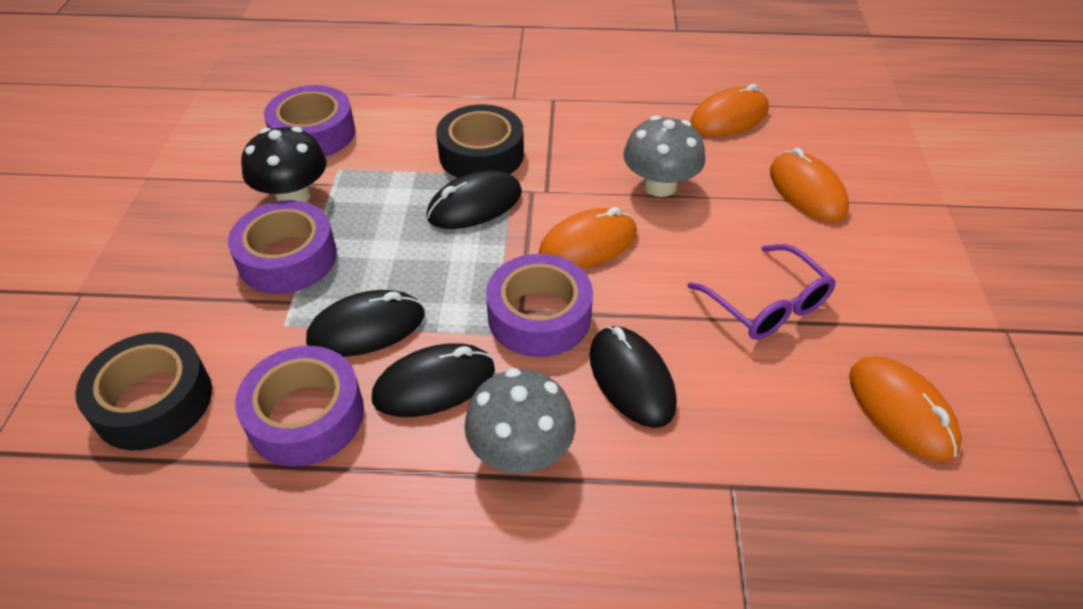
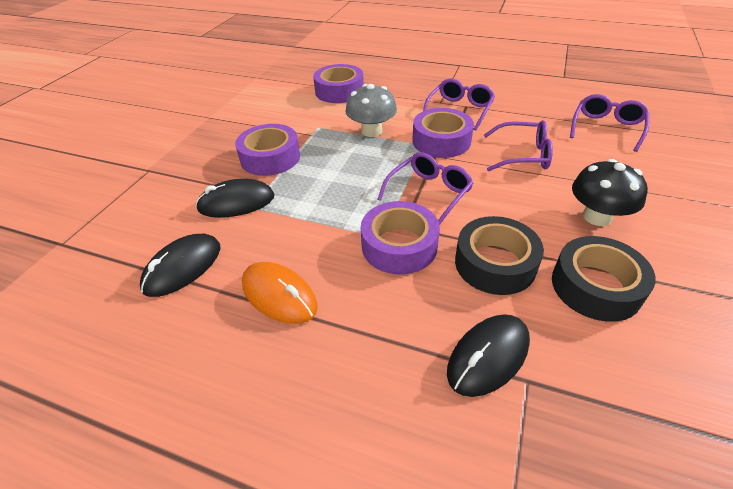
black mouse: [306,290,425,357] [372,343,495,417] [426,170,522,229] [589,326,677,428] = 4 -> [140,234,221,297] [196,179,275,218] [447,314,530,397] = 3
grey mushroom: [464,368,575,473] [623,115,705,197] = 2 -> [345,84,397,137] = 1
orange mouse: [538,207,637,268] [690,84,769,137] [770,148,849,222] [849,356,962,462] = 4 -> [242,262,318,324] = 1
purple glasses: [687,244,836,340] = 1 -> [377,152,473,225] [423,79,495,131] [484,120,553,171] [570,94,649,152] = 4

